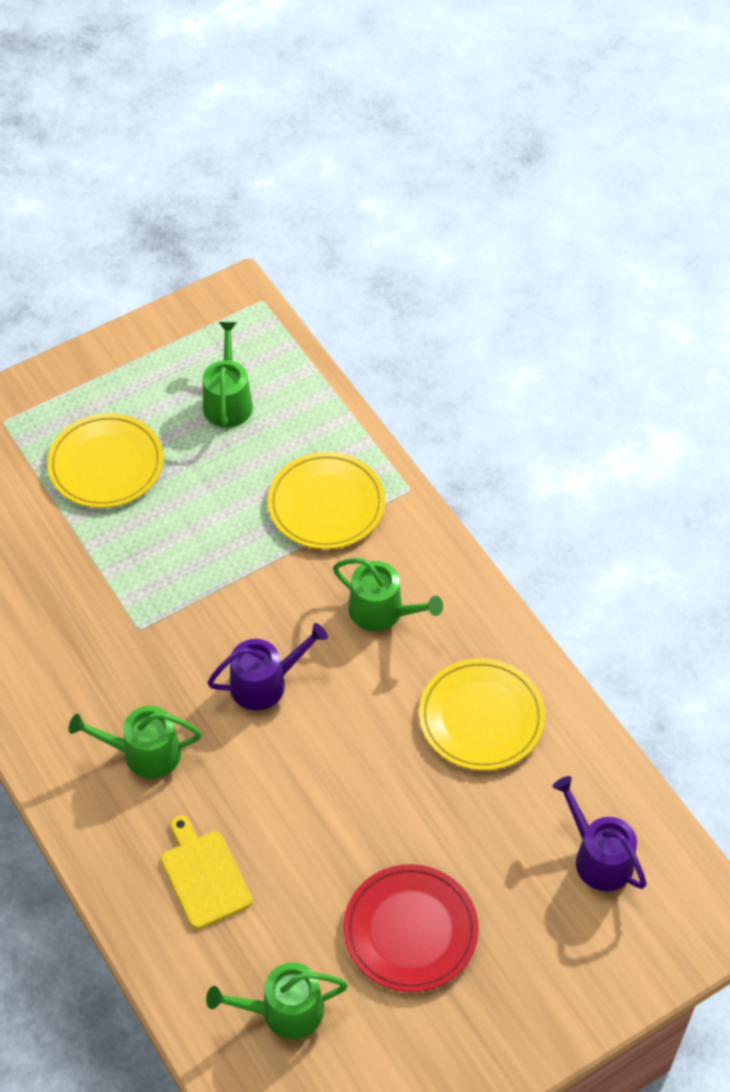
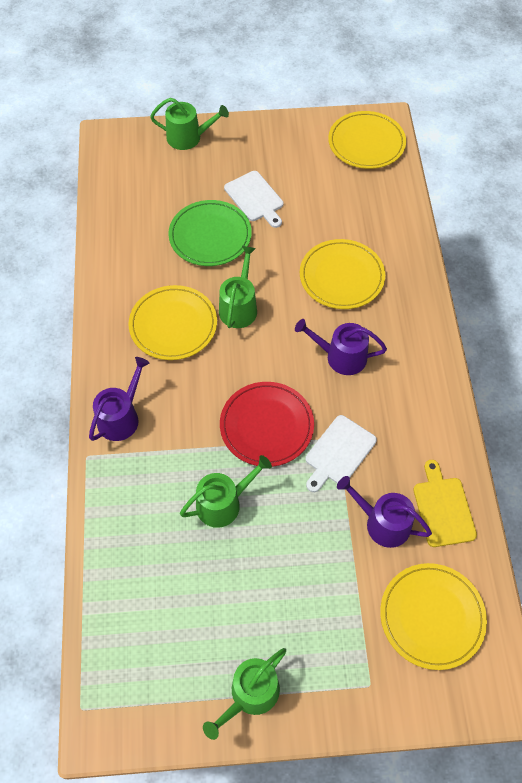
green plate: none = 0 -> [168,200,252,266] = 1
purple watering can: [207,623,328,710] [552,776,647,891] = 2 -> [89,357,149,441] [295,319,387,375] [337,476,432,548] = 3
white cutting board: none = 0 -> [224,171,283,228] [305,415,377,492] = 2
yellow plate: [47,413,164,508] [268,452,385,549] [419,658,545,770] = 3 -> [129,285,217,360] [300,239,385,309] [328,111,406,169] [380,563,487,670] = 4

